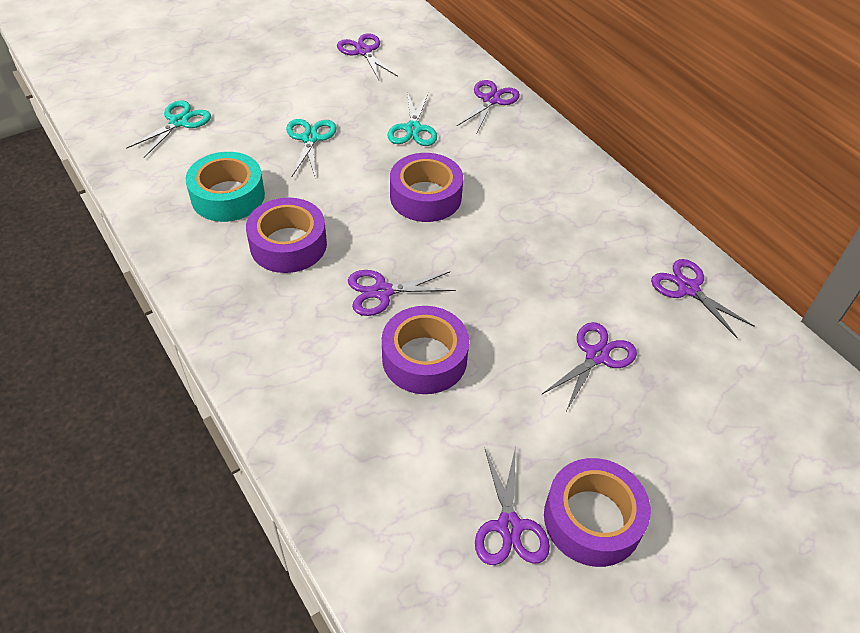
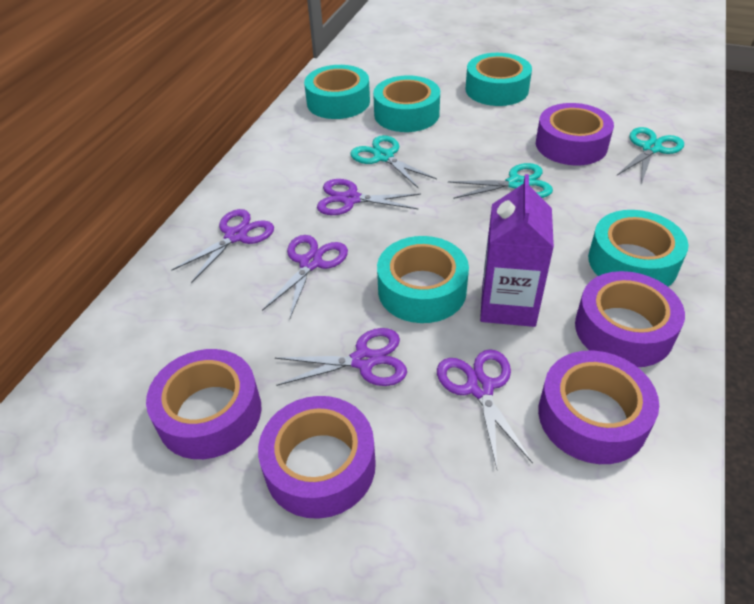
purple carton: none = 0 -> [480,174,554,327] = 1
purple scissors: [337,33,398,80] [348,270,456,316] [456,80,520,132] [475,446,550,565] [542,322,637,411] [651,259,755,339] = 6 -> [171,209,274,283] [262,235,348,318] [275,328,407,386] [317,179,421,215] [437,349,533,469] = 5
purple tape: [246,198,327,273] [382,306,469,394] [390,153,463,222] [544,458,651,567] = 4 -> [146,349,262,459] [258,396,376,519] [536,103,614,165] [538,350,659,464] [575,271,685,367] = 5
turquoise tape: [186,152,265,222] = 1 -> [304,65,370,119] [373,75,440,132] [377,236,469,323] [466,53,532,106] [588,210,689,286] = 5

